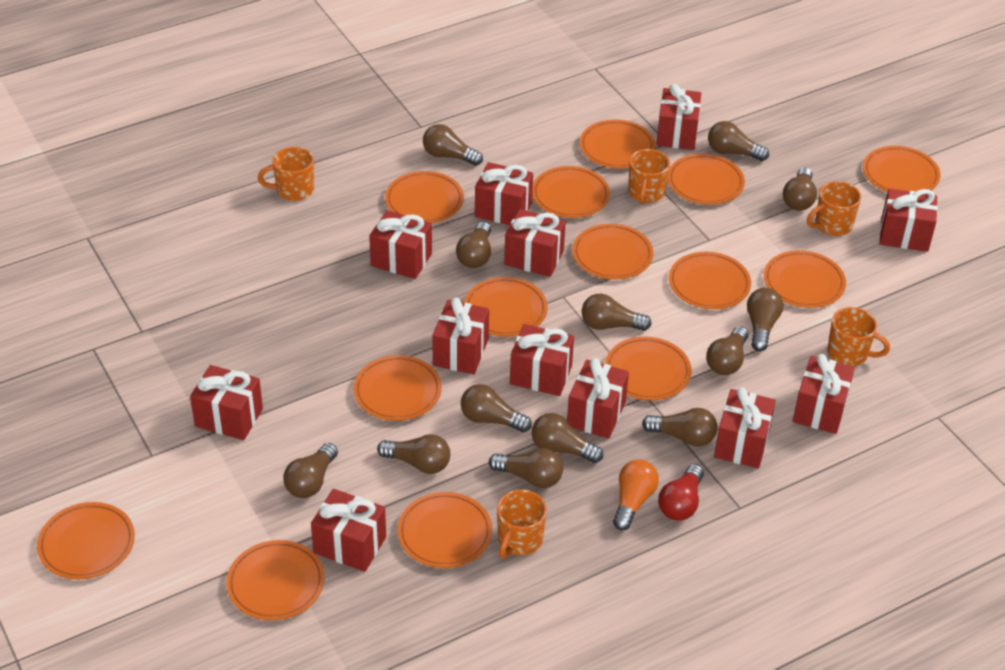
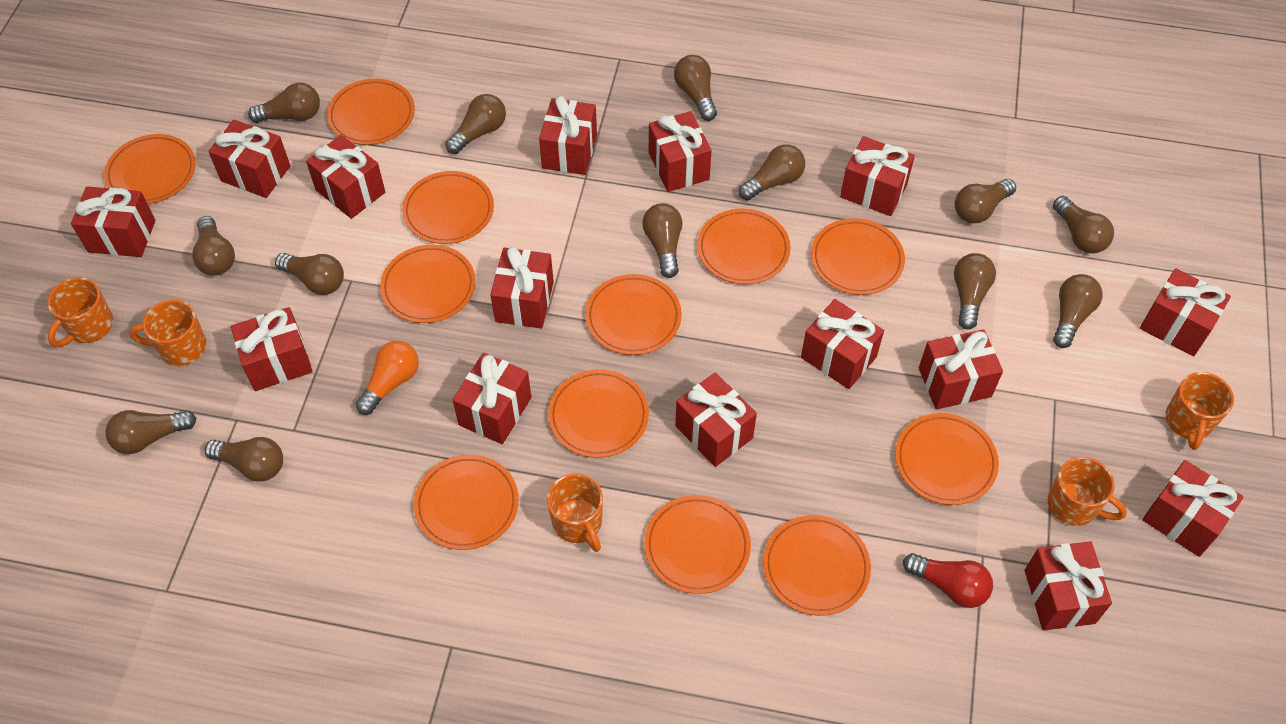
orange plate: [37,502,135,579] [227,540,325,620] [354,355,442,421] [385,171,464,223] [398,492,492,568] [464,277,548,337] [532,166,610,218] [572,224,653,279] [580,120,655,168] [605,337,691,400] [668,154,745,205] [669,252,751,309] [764,250,846,308] [863,146,940,192] = 14 -> [104,134,196,204] [327,78,415,145] [380,244,475,323] [402,171,494,244] [414,455,519,550] [548,369,649,458] [585,274,682,355] [644,495,751,594] [697,209,791,284] [763,515,871,616] [811,218,905,295] [895,413,999,505] = 12
red gift: [190,365,263,440] [311,489,386,572] [369,210,432,279] [432,297,489,374] [475,162,533,225] [504,209,566,277] [510,324,574,396] [567,358,629,439] [656,84,702,150] [714,387,776,468] [793,354,855,434] [880,189,938,252] = 12 -> [71,186,155,257] [208,120,290,198] [231,307,313,391] [306,135,385,219] [453,353,531,444] [490,246,554,329] [539,96,597,175] [649,111,712,192] [675,372,757,467] [801,299,884,389] [840,136,915,216] [919,329,1003,409] [1025,541,1112,631] [1140,268,1231,357] [1142,460,1244,557] = 15

